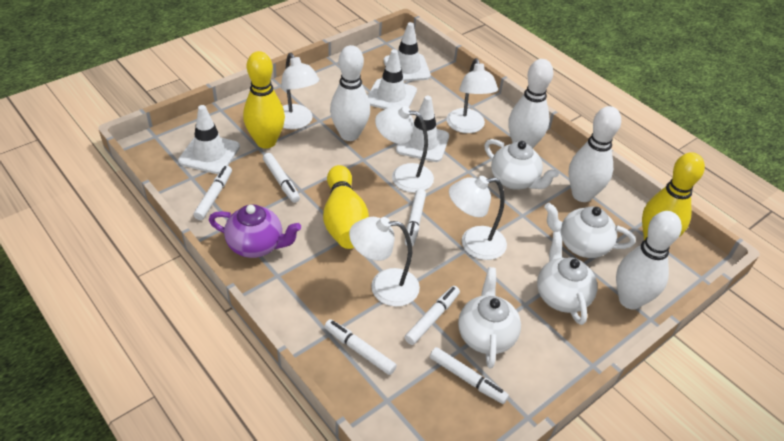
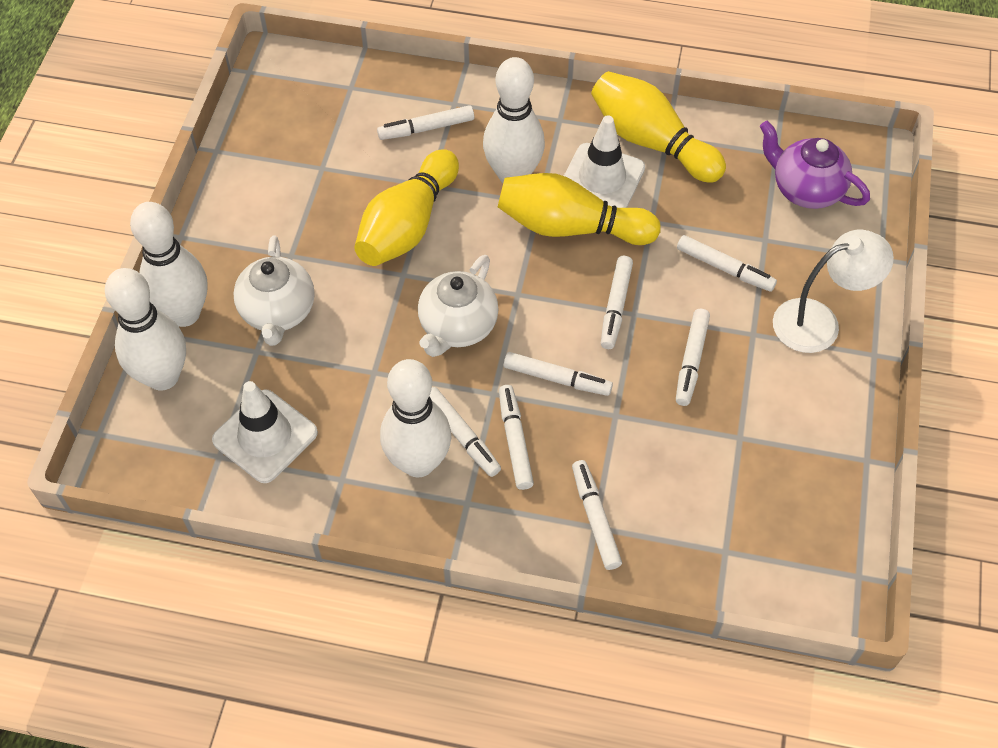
white lamp: [281,53,320,129] [349,217,420,307] [375,106,434,193] [446,58,498,133] [449,176,507,260] = 5 -> [773,230,894,353] = 1
white marker: [193,166,232,220] [263,153,300,203] [324,319,397,375] [405,189,426,246] [405,286,460,345] [430,347,509,404] = 6 -> [377,105,474,140] [429,387,501,477] [499,385,534,490] [503,352,613,396] [572,460,622,570] [601,256,633,349] [676,309,710,406] [677,235,777,292] = 8
white teapot: [458,267,521,369] [484,139,559,190] [537,232,598,325] [544,203,636,258] = 4 -> [233,235,315,346] [418,255,499,357] = 2
white traffic cone: [178,105,240,174] [367,49,417,109] [384,22,431,81] [396,96,449,162] = 4 -> [212,381,318,483] [564,115,645,208] = 2

